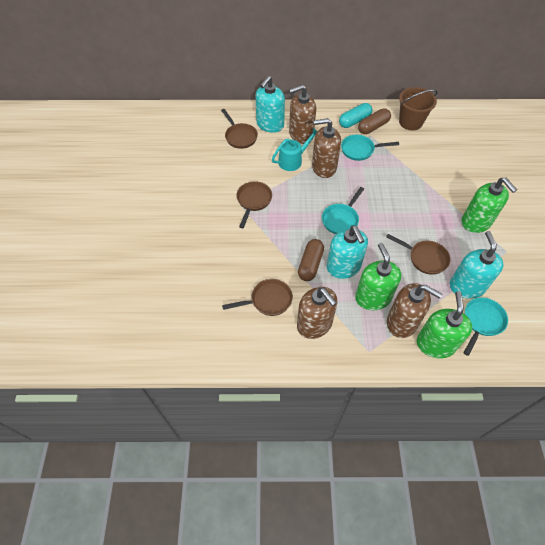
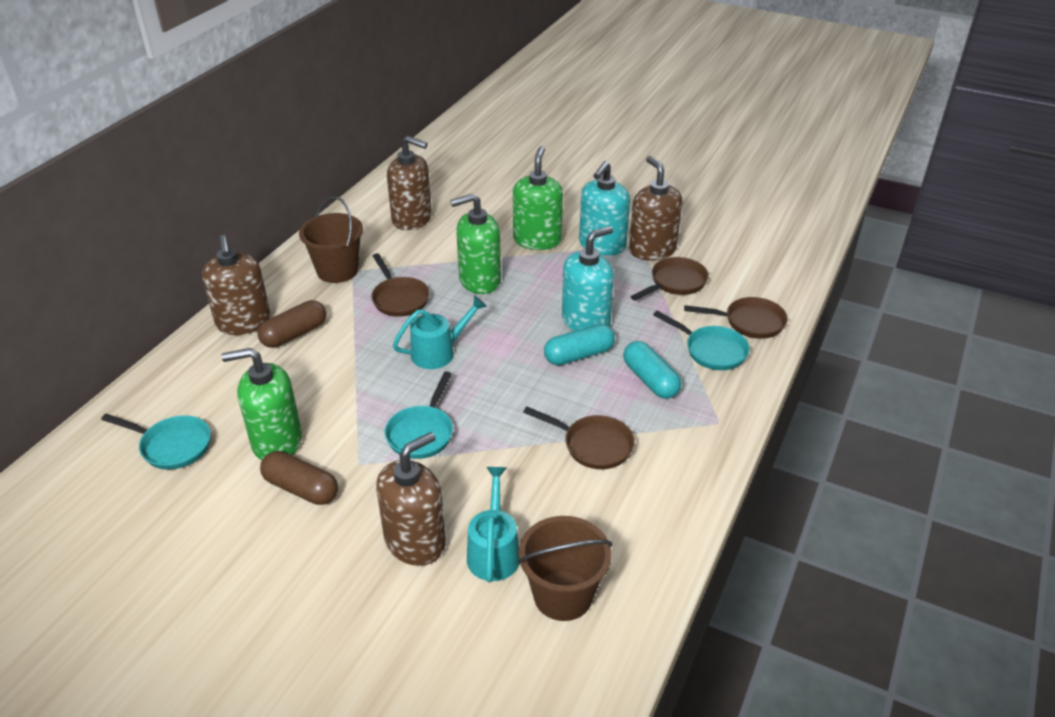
brown bucket: [399,87,438,130] = 1 -> [299,197,363,283] [518,516,612,621] = 2
turquoise capsule: [339,103,372,128] = 1 -> [544,324,615,365] [623,341,681,399] = 2
turquoise soap dispenser: [255,76,285,133] [327,226,368,279] [449,231,504,299] = 3 -> [562,226,614,331] [579,161,630,256] = 2
turquoise watering can: [272,128,317,171] = 1 -> [393,295,487,369] [467,467,520,582] = 2

